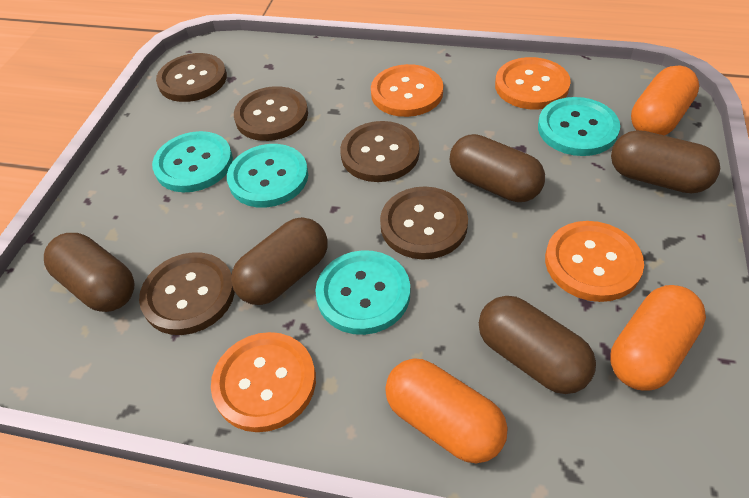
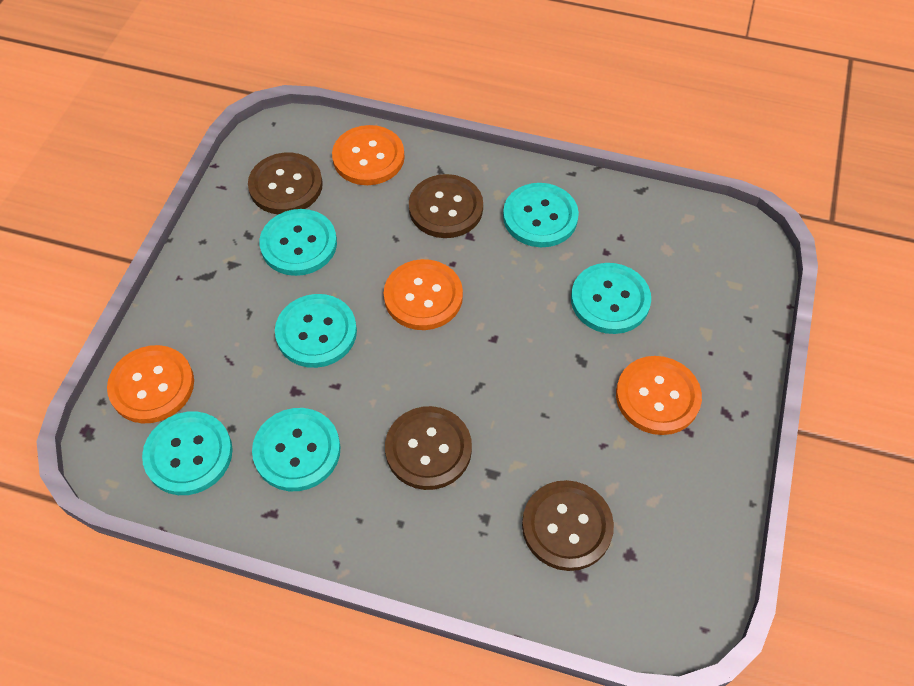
brown button: [139,252,235,335] [156,53,227,102] [234,86,308,141] [340,121,419,182] [380,187,468,260] = 5 -> [248,153,323,214] [385,406,472,490] [409,174,483,238] [522,480,614,571] = 4
brown capsule: [44,233,135,312] [231,217,327,305] [450,134,545,202] [479,296,596,394] [611,130,720,193] = 5 -> none = 0
orange capsule: [385,358,508,463] [610,285,706,391] [631,65,699,135] = 3 -> none = 0
turquoise button: [152,131,233,192] [227,144,308,208] [315,250,410,335] [538,97,620,156] = 4 -> [142,411,233,495] [252,408,341,491] [259,209,337,276] [275,294,357,368] [503,183,579,247] [571,263,651,334] = 6

